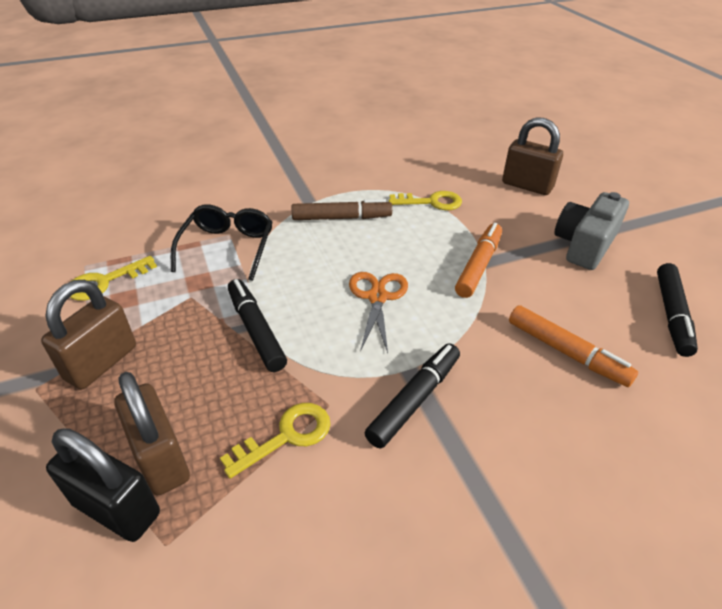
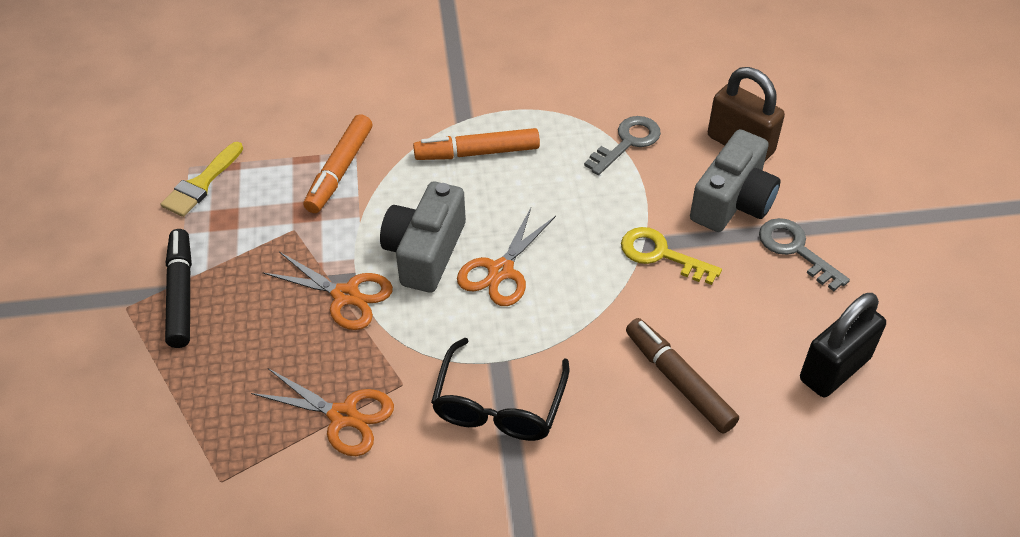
black marker: [228,279,287,372] [365,343,460,449] [657,263,698,357] = 3 -> [165,229,192,348] = 1
brown padlock: [41,280,136,389] [114,372,190,496] [502,117,563,195] = 3 -> [708,67,785,161] = 1
grey camera: [554,192,629,270] = 1 -> [380,182,466,292] [690,129,780,232] = 2
grey key: none = 0 -> [584,116,661,175] [759,218,850,291] = 2
orange scissors: [349,272,408,353] = 1 -> [251,368,394,456] [263,252,393,330] [457,208,556,306] = 3
yellow brush: none = 0 -> [160,142,243,217] = 1
yellow key: [70,256,157,301] [220,403,330,479] [389,191,462,210] = 3 -> [621,227,722,285] = 1

